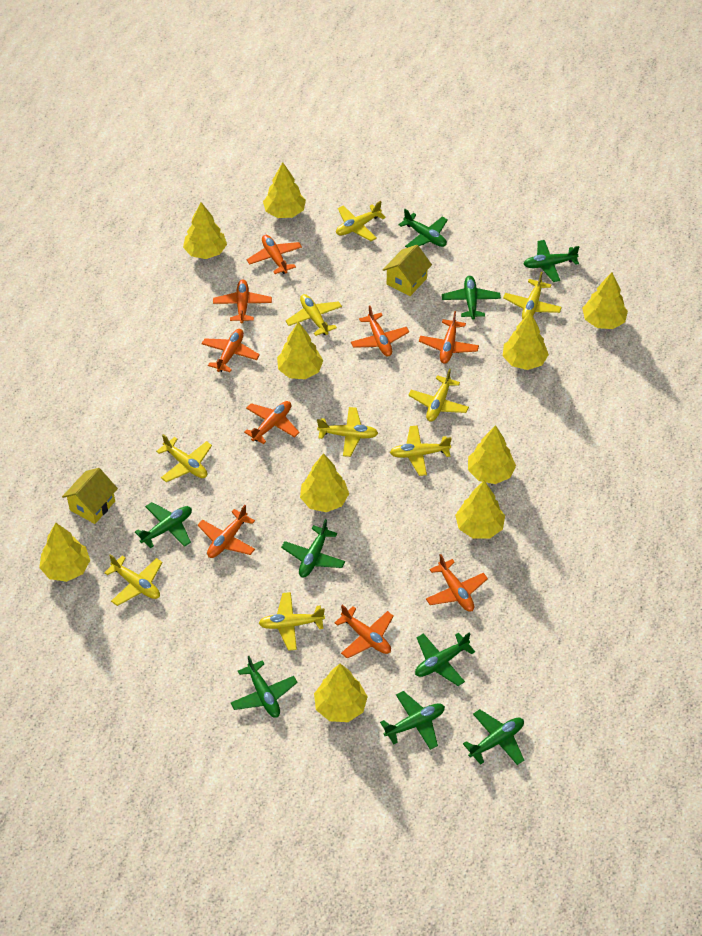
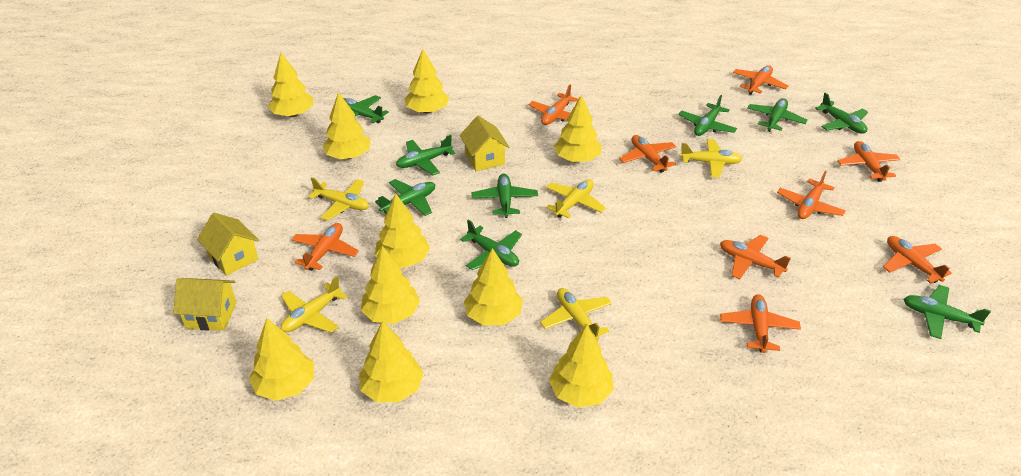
yellow house: [62,468,118,524] [383,245,432,296] = 2 -> [173,278,237,331] [197,213,259,276] [460,115,510,171] = 3
yellow plane: [104,554,163,606] [156,434,212,482] [259,592,325,651] [286,294,342,336] [317,407,378,457] [336,201,386,241] [390,425,452,476] [408,369,469,422] [503,272,562,319] = 9 -> [281,276,348,333] [308,177,369,221] [540,288,612,340] [546,179,606,218] [680,139,743,178] = 5

